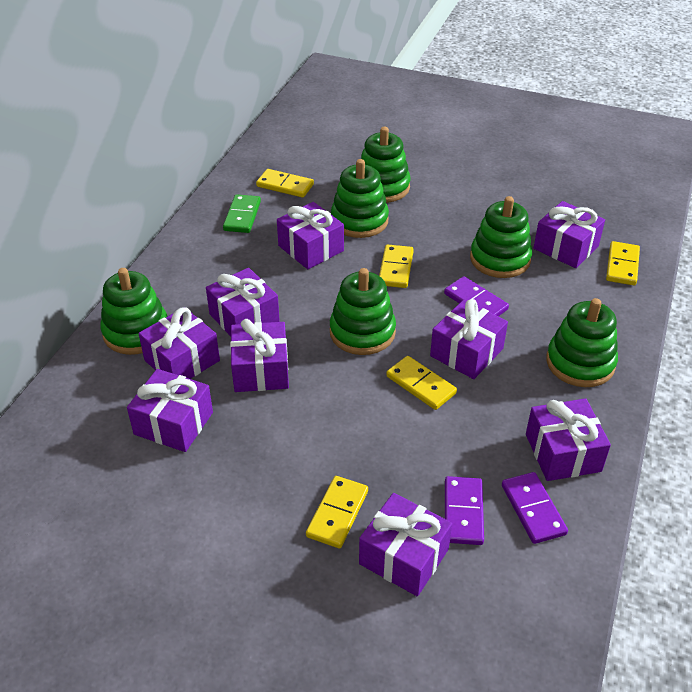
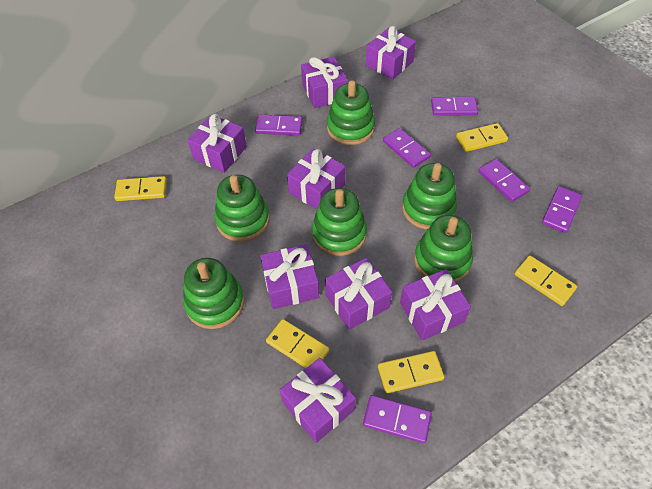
green domino: [223,194,261,233] = 1 -> none = 0
purple domino: [444,276,509,316] [445,476,484,545] [502,472,568,544] = 3 -> [255,115,303,136] [363,395,432,443] [383,128,431,168] [431,97,478,116] [478,159,530,202] [542,186,582,233] = 6
purple gift: [127,369,213,452] [139,307,220,379] [206,268,280,336] [230,319,289,392] [277,202,344,269] [359,493,452,596] [430,299,508,379] [526,398,611,481] [534,201,605,268] = 9 -> [188,114,247,173] [260,244,319,309] [280,358,356,443] [287,149,346,209] [301,57,348,108] [325,257,392,330] [366,26,416,80] [400,269,471,340] = 8

